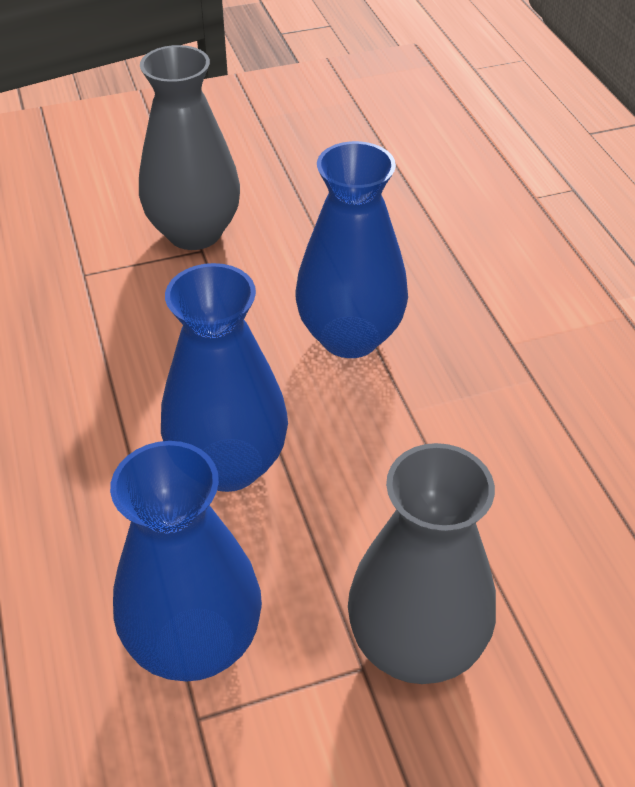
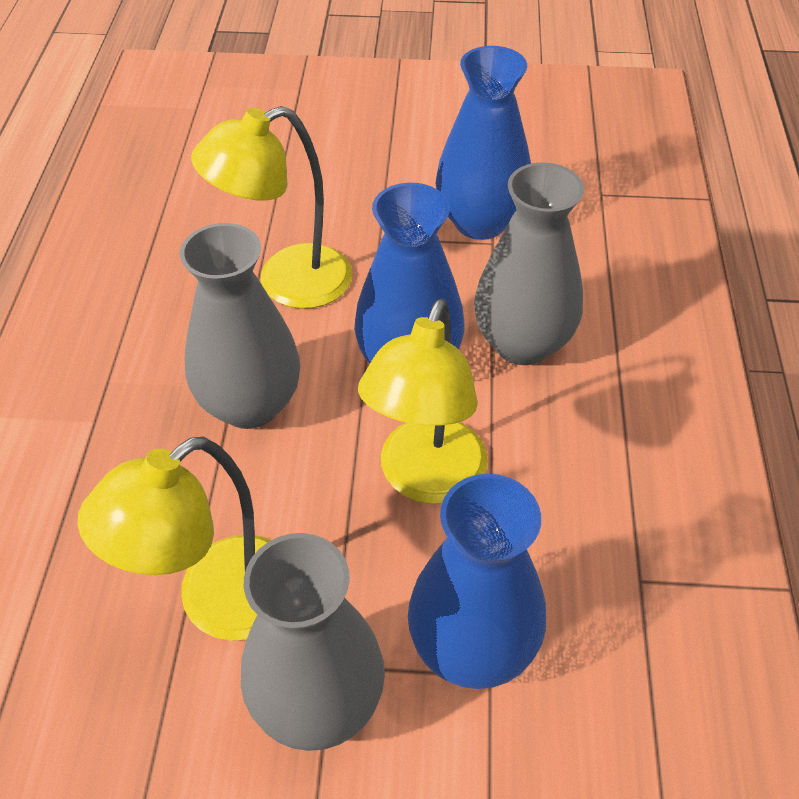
grey vase: [139,45,240,250] [348,443,496,684] = 2 -> [180,223,300,429] [241,533,385,751] [474,162,584,365] = 3
yellow lamp: none = 0 -> [77,437,271,641] [191,106,352,309] [358,299,488,504] = 3

